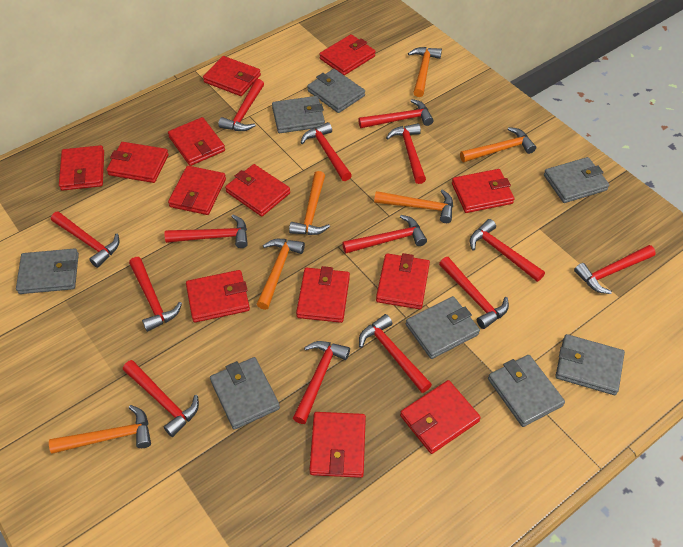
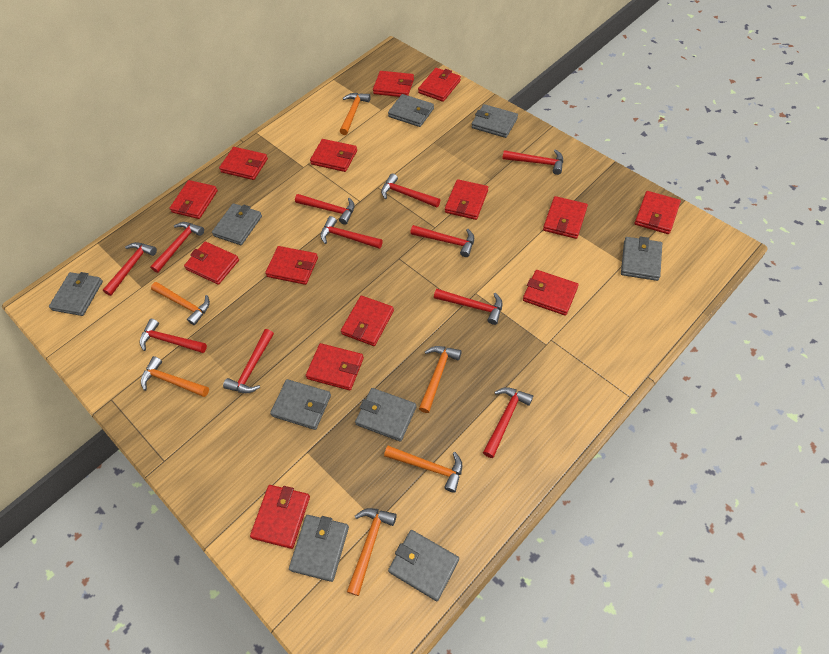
grey wallet: [16,248,79,294] [210,357,280,430] [272,96,325,133] [307,69,365,113] [406,296,480,359] [488,355,565,427] [544,157,609,203] [555,334,625,395] = 8 -> [49,272,103,316] [212,203,262,245] [270,379,331,430] [289,515,349,582] [355,388,417,442] [388,94,434,127] [388,530,459,601] [472,104,518,138] [621,236,662,281] = 9
red hammer: [51,211,120,268] [123,360,199,437] [129,257,182,332] [165,214,248,248] [218,79,264,131] [293,341,350,424] [301,122,352,181] [342,215,427,253] [358,99,434,128] [359,314,432,393] [386,123,426,184] [439,257,509,329] [470,219,545,282] [574,245,656,294] = 14 -> [103,242,157,296] [139,319,207,353] [150,222,204,273] [223,329,274,393] [295,194,355,225] [320,216,383,249] [381,173,440,208] [410,225,474,257] [434,289,503,325] [483,387,533,458] [502,149,563,175] = 11
red wallet: [59,145,104,191] [107,142,169,183] [168,117,225,166] [168,166,226,215] [186,270,250,323] [203,56,261,96] [225,164,290,217] [296,266,350,323] [309,412,366,478] [320,34,376,75] [376,253,430,309] [400,380,481,454] [452,169,514,213] = 13 -> [169,180,218,219] [184,242,239,285] [219,147,268,180] [250,485,310,549] [265,246,318,285] [306,343,364,390] [310,139,357,172] [341,296,394,346] [373,71,414,97] [418,68,461,102] [445,179,488,220] [523,270,579,316] [543,196,588,239] [635,191,681,234] = 14

